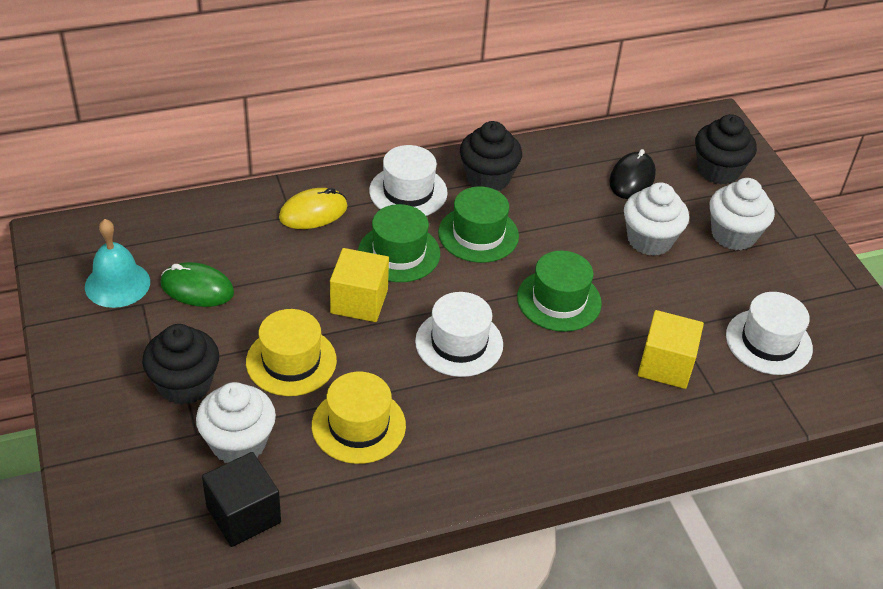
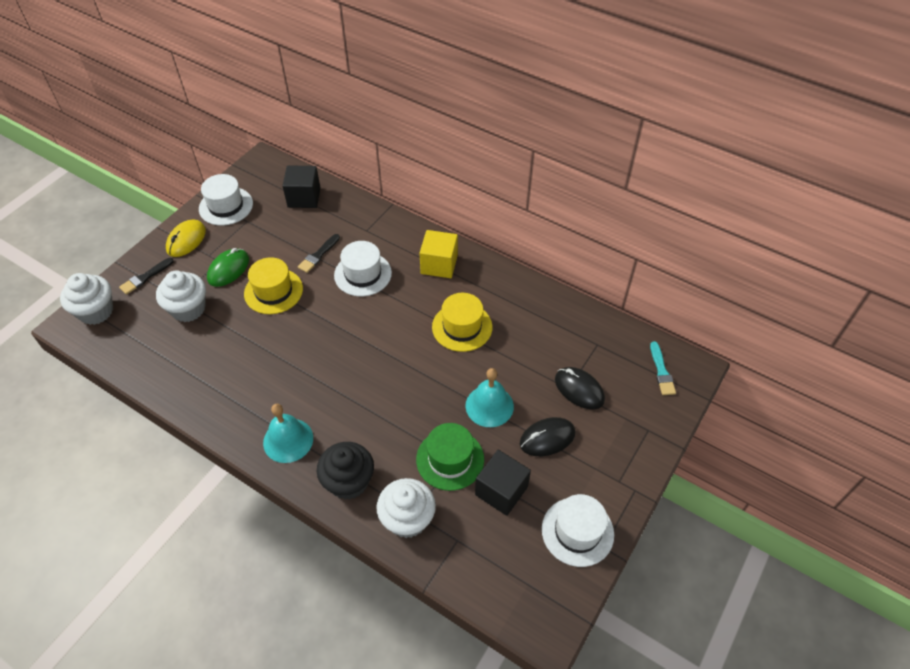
black brush: none = 0 -> [119,258,174,295] [298,234,340,273] = 2
black cube: [202,452,281,547] = 1 -> [282,166,320,208] [475,450,531,516] = 2
black cupcake: [142,324,219,405] [460,121,522,191] [695,114,757,185] = 3 -> [317,442,374,500] = 1
black mouse: [609,149,656,199] = 1 -> [520,417,575,456] [555,367,605,410] = 2
green hat: [358,204,440,282] [438,186,519,263] [517,251,602,332] = 3 -> [416,423,484,491] = 1
turquoise bell: [85,219,150,308] = 1 -> [263,404,313,463] [465,368,514,427] = 2
turquoise brush: none = 0 -> [650,341,676,395] = 1
yellow cube: [330,248,389,322] [638,310,704,389] = 2 -> [420,230,458,278] = 1

